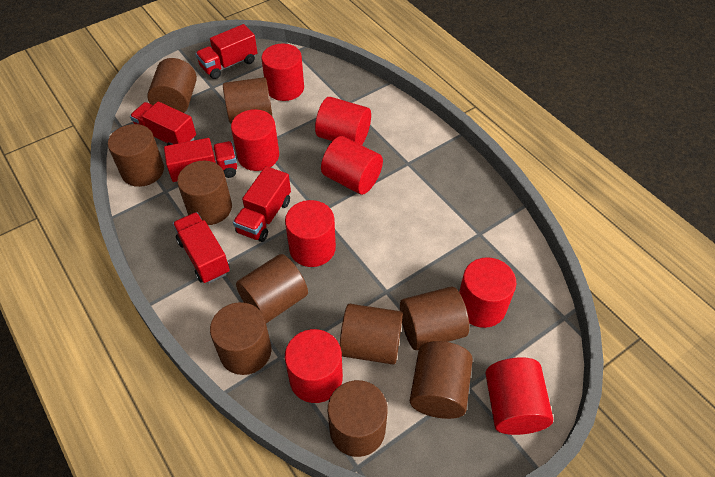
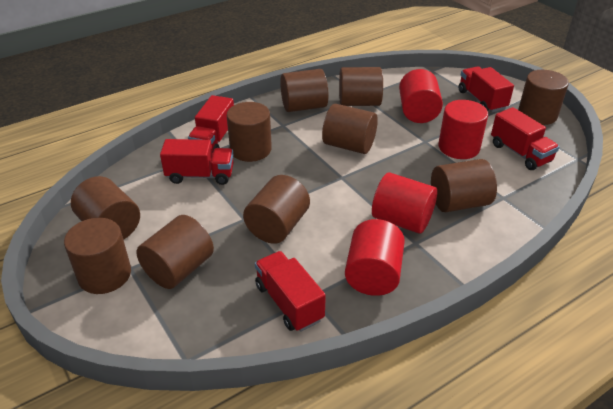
red cylinder: [231,109,279,171] [261,44,304,101] [285,200,336,267] [285,329,343,403] [315,97,371,145] [321,136,383,195] [459,257,516,328] [485,357,553,435] = 8 -> [345,219,405,296] [372,172,437,234] [399,69,443,123] [438,100,488,159] = 4

